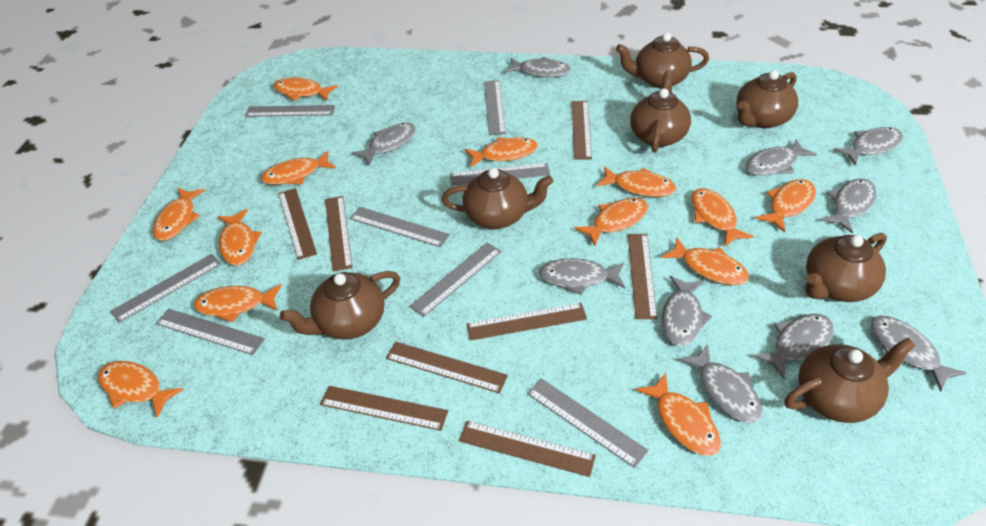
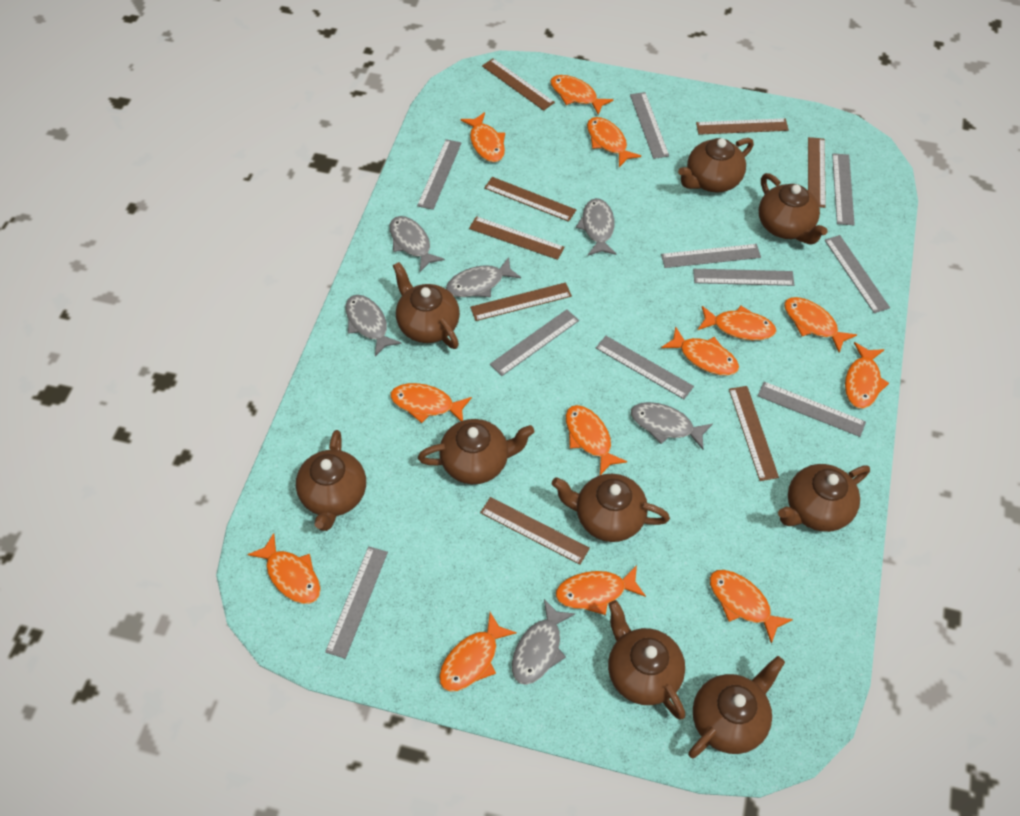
brown teapot: [280,271,400,340] [441,168,553,229] [616,33,709,88] [630,71,691,153] [736,70,798,128] [785,338,916,423] [805,233,887,302] = 7 -> [296,430,366,531] [393,262,460,349] [418,419,535,484] [551,474,670,542] [608,600,685,719] [678,138,754,192] [688,656,785,758] [759,173,828,244] [778,464,870,532] = 9
grey fish: [351,123,416,166] [505,56,571,77] [539,258,625,295] [662,276,712,346] [678,344,763,423] [746,139,817,176] [753,314,834,380] [821,179,877,233] [833,127,903,166] [871,315,966,392] = 10 -> [346,295,402,356] [390,216,445,272] [446,257,521,297] [512,599,575,685] [576,198,616,256] [631,402,713,449] = 6
grey ruler: [110,254,221,323] [156,309,265,355] [245,105,335,117] [350,207,450,247] [409,242,502,317] [450,163,550,186] [484,80,506,135] [527,378,648,468] = 8 -> [325,546,388,659] [417,139,461,210] [490,309,579,376] [596,336,694,399] [630,92,669,159] [661,244,761,268] [693,269,794,286] [758,381,866,437] [825,235,890,313] [832,153,855,225] = 10

